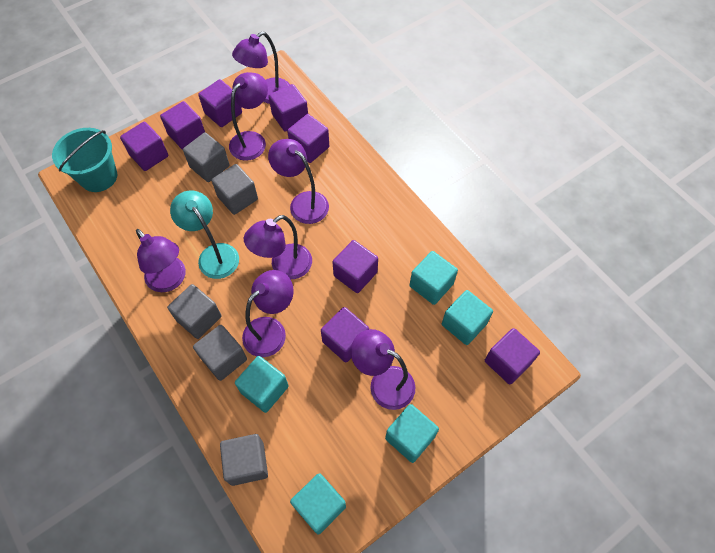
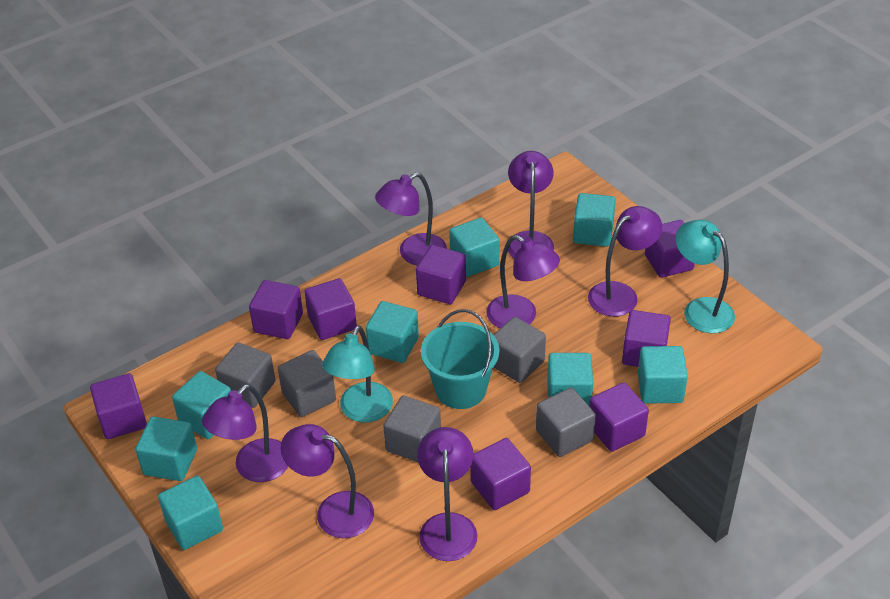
turquoise cube: [235,356,289,413] [290,473,346,535] [385,404,439,463] [410,251,458,305] [442,290,493,345] = 5 -> [135,417,197,481] [158,476,223,550] [172,371,231,439] [366,301,419,363] [449,217,500,277] [547,353,593,405] [573,193,616,247] [638,346,688,404] = 8
turquoise lamp: [170,191,239,279] = 1 -> [322,326,393,423] [676,220,735,333] = 2

